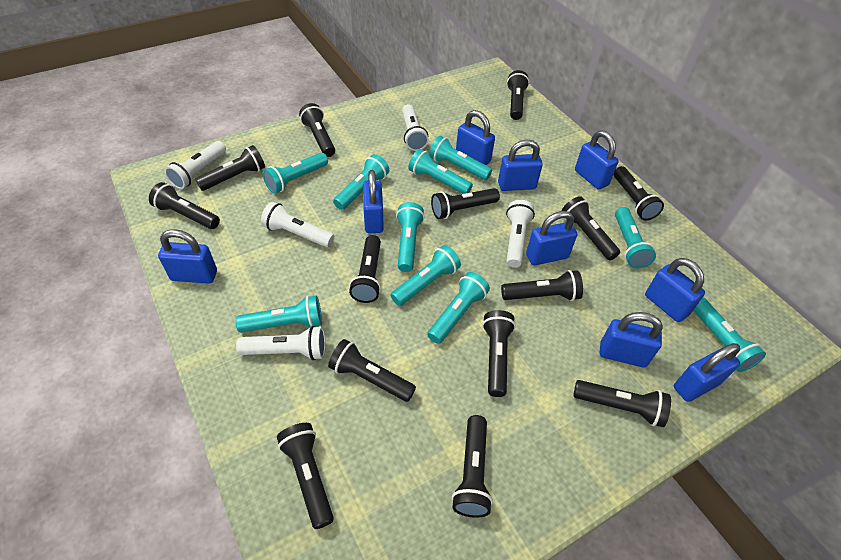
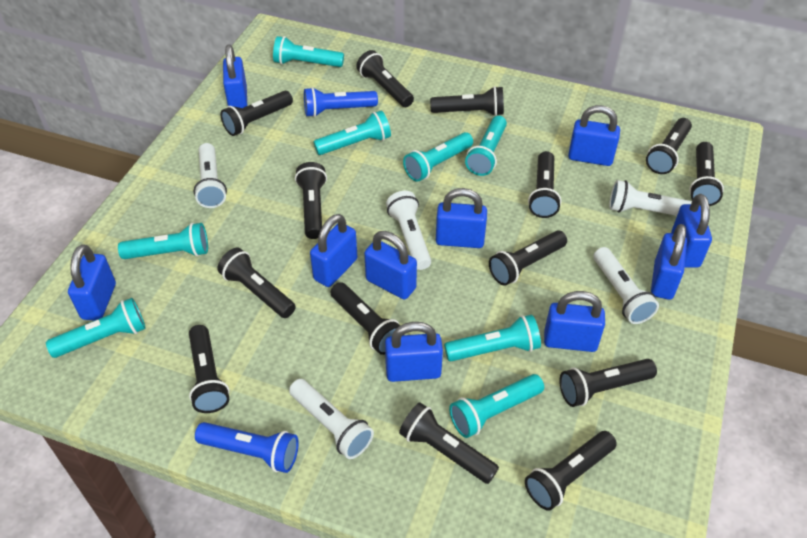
blue flashlight: none = 0 -> [195,422,299,473] [304,87,378,117] = 2
blue padlock: [158,229,217,283] [363,170,384,233] [456,110,495,165] [498,139,543,191] [526,211,577,265] [575,130,619,190] [600,312,663,368] [645,258,705,322] [674,343,740,402] = 9 -> [68,244,116,320] [223,45,247,108] [310,214,358,287] [364,231,417,299] [385,322,443,382] [436,188,487,248] [544,291,605,352] [568,105,620,166] [651,224,687,300] [671,194,712,268] = 10
turquoise flashlight: [235,295,322,333] [263,153,328,193] [333,154,389,210] [390,245,461,306] [396,202,425,272] [408,149,473,194] [427,272,490,344] [429,136,492,180] [615,207,656,268] [693,298,766,372] = 10 -> [46,298,146,358] [118,223,208,259] [273,36,344,67] [313,110,391,155] [403,132,473,182] [444,314,541,361] [449,374,544,438] [465,116,507,176] = 8

